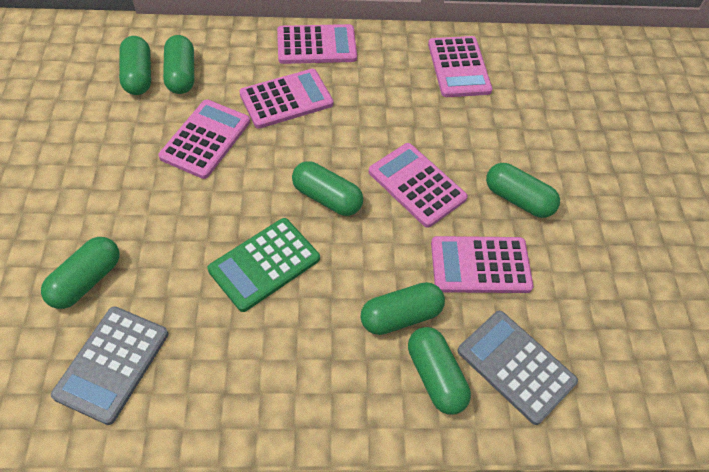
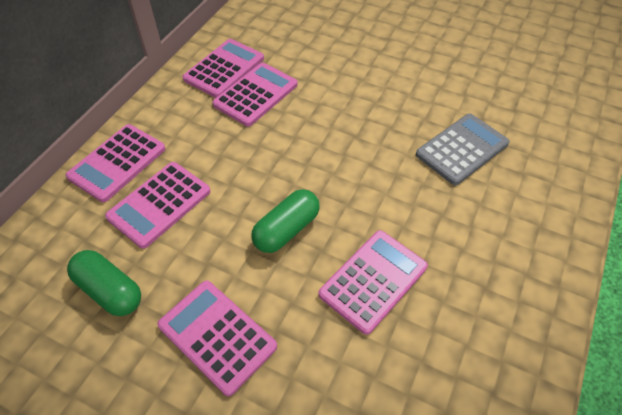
green calculator: [207,218,320,312] = 1 -> none = 0
green capsule: [41,237,119,309] [119,36,151,95] [163,35,194,94] [292,161,363,216] [361,282,445,335] [408,327,471,415] [486,163,560,218] = 7 -> [67,250,141,316] [251,189,320,253] = 2
grey calculator: [51,306,168,425] [458,311,578,425] = 2 -> [416,114,509,185] = 1

